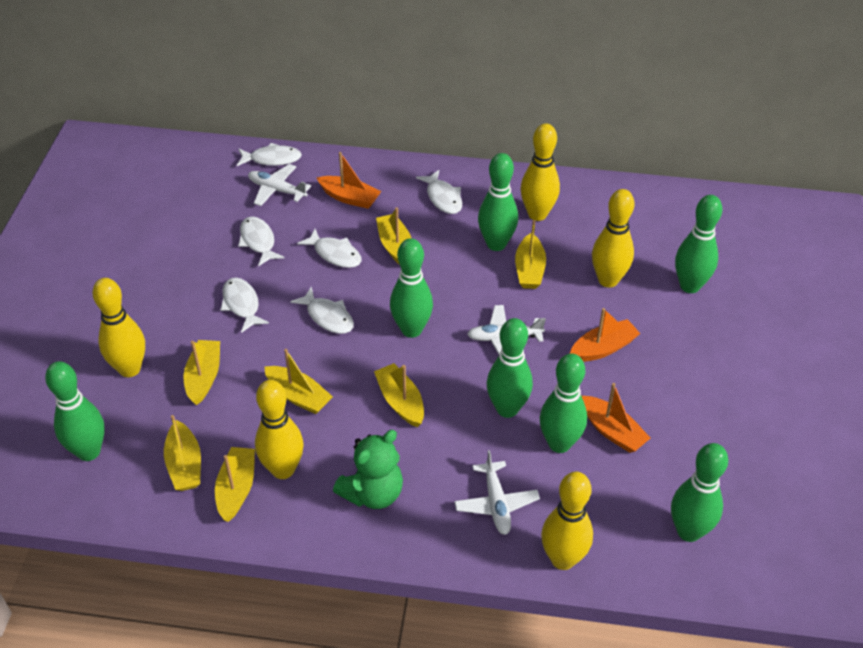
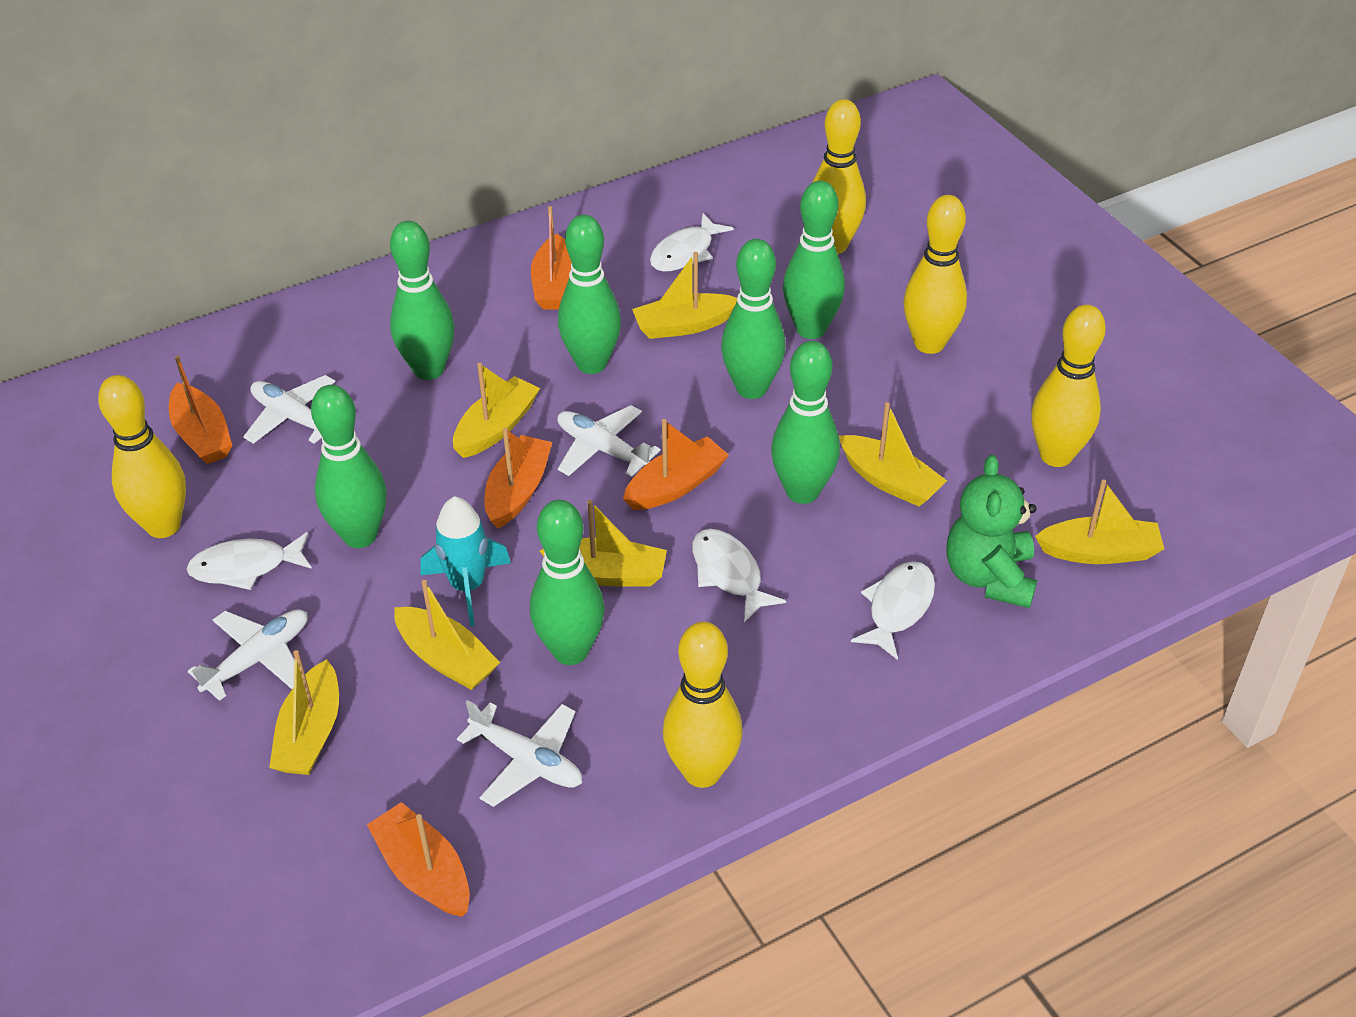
orange boat: [317,152,381,209] [570,308,640,362] [582,383,651,453] = 3 -> [169,356,232,464] [367,802,470,917] [485,428,552,529] [531,206,572,309] [623,419,729,510] = 5
turquoise rocket: none = 0 -> [420,496,511,626] = 1
white fish: [220,278,269,333] [237,143,302,166] [238,216,284,267] [290,286,354,334] [297,229,362,268] [416,170,462,214] = 6 -> [187,532,312,590] [650,214,734,272] [692,529,786,622] [851,561,935,660] = 4
white plane: [248,164,311,206] [454,450,540,535] [467,305,546,354] = 3 -> [188,609,308,701] [243,375,335,444] [457,700,582,807] [557,405,661,477] = 4

